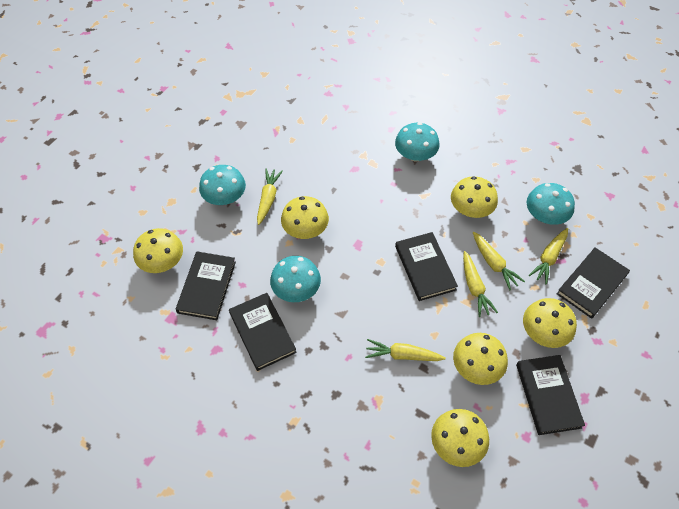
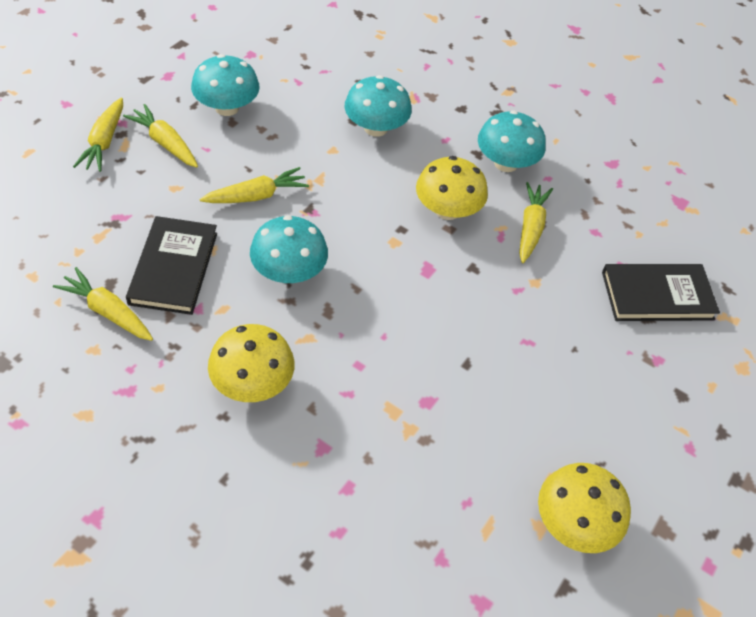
black book: [176,251,236,320] [229,293,297,371] [395,232,458,301] [516,355,585,435] [556,248,630,319] = 5 -> [126,216,217,315] [602,264,720,321] = 2
yellow mushroom: [133,228,183,273] [281,196,329,239] [431,409,489,467] [451,176,498,218] [453,333,508,385] [523,298,577,348] = 6 -> [208,324,295,402] [416,156,488,220] [538,463,631,553] = 3

